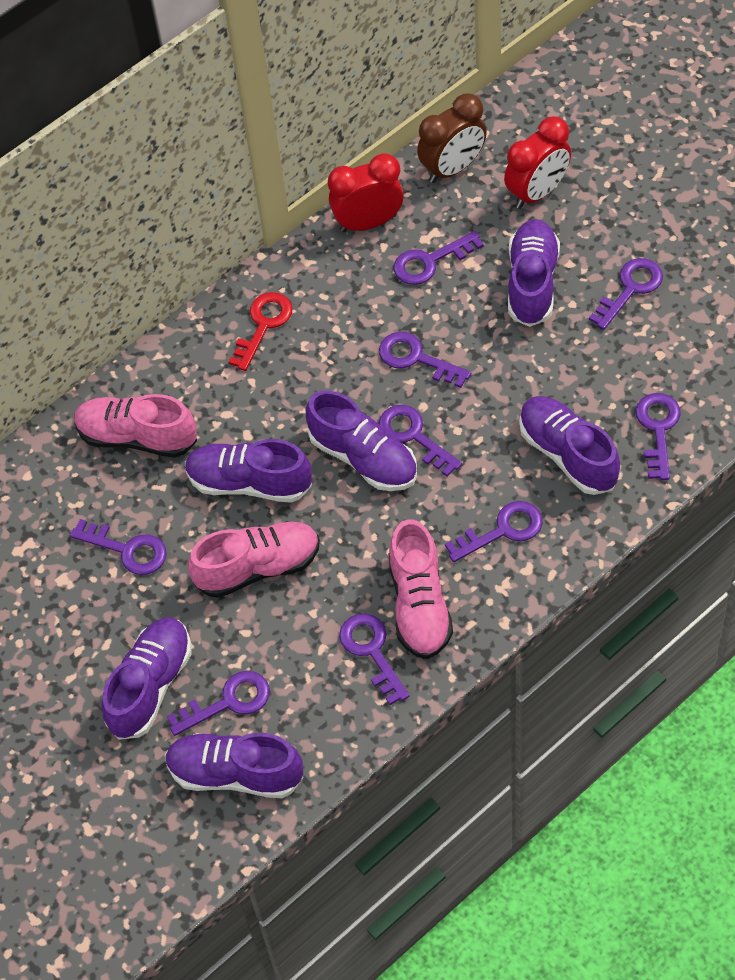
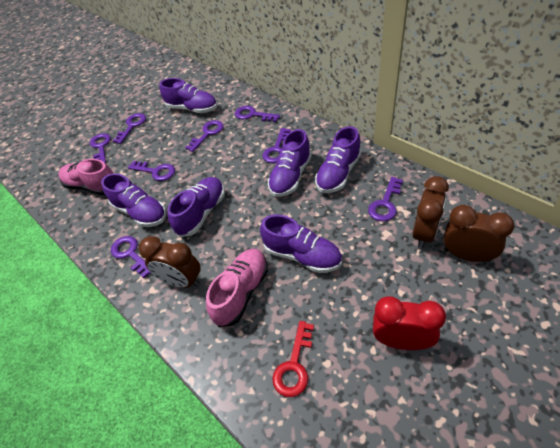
brown clock: [417,94,487,183] = 1 -> [139,236,201,288] [412,176,449,249] [444,205,514,262] = 3
pink shoe: [74,394,197,458] [188,521,320,598] [388,519,453,659] = 3 -> [59,159,114,195] [206,249,268,327] = 2
purple key: [70,519,167,575] [167,671,270,736] [339,614,410,705] [378,405,462,477] [379,332,471,388] [394,231,484,285] [445,501,543,562] [589,258,663,330] [636,393,681,480] = 9 -> [90,133,111,163] [111,236,151,278] [113,113,146,144] [128,161,175,181] [185,120,224,152] [235,106,280,122] [262,128,291,163] [368,177,403,222] = 8
red clock: [328,153,403,232] [504,116,571,209] = 2 -> [373,296,446,350] = 1

